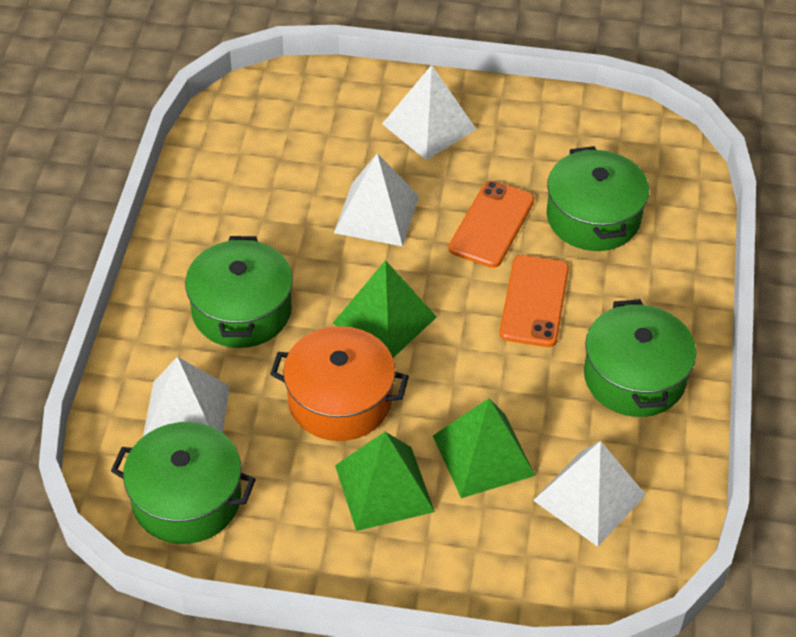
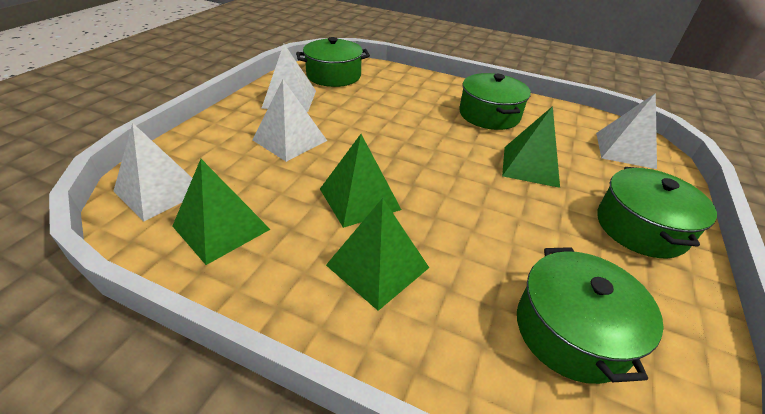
green pyramid: [333,260,437,358] [335,432,435,531] [433,398,536,498] = 3 -> [173,159,271,265] [320,134,401,228] [326,198,429,311] [502,106,560,188] = 4
orange phone: [449,181,534,268] [499,255,569,347] = 2 -> none = 0
orange pot: [270,326,409,441] = 1 -> none = 0

